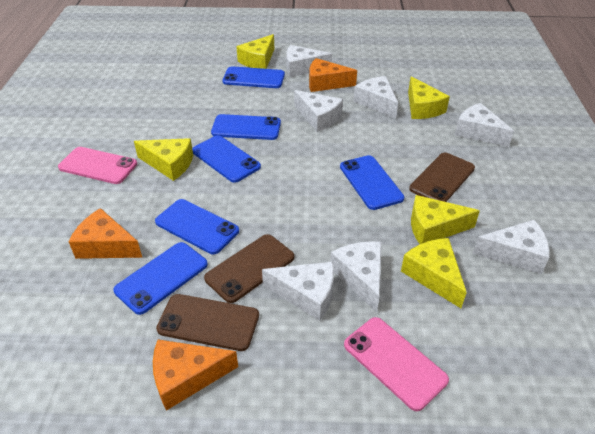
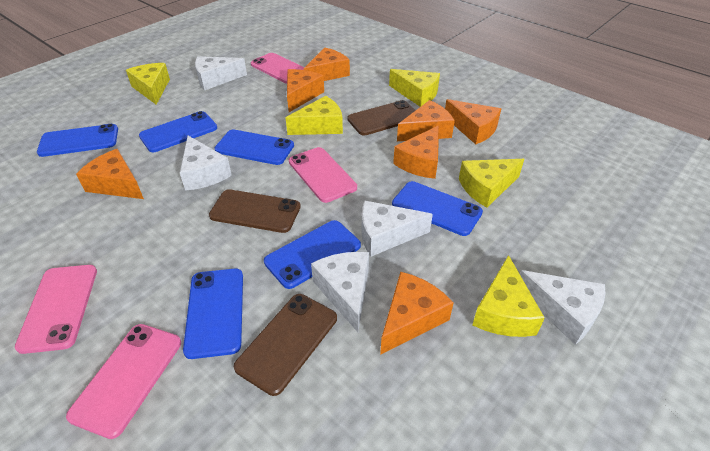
orange cheese: [69,208,142,259] [153,340,238,411] [309,58,357,92] = 3 -> [76,149,144,199] [287,69,324,112] [304,47,350,81] [380,272,453,355] [393,125,439,179] [397,100,455,141] [445,99,501,144] = 7
pink phone: [58,147,137,184] [344,317,449,411] = 2 -> [15,265,97,354] [66,324,181,439] [251,53,304,84] [289,147,357,203] = 4
white cheese: [262,262,334,321] [286,45,332,77] [294,90,343,132] [330,241,382,313] [354,76,398,118] [455,103,514,147] [473,220,550,274] = 7 -> [180,136,232,191] [195,56,247,91] [311,252,369,332] [361,200,433,257] [520,270,605,345] = 5

